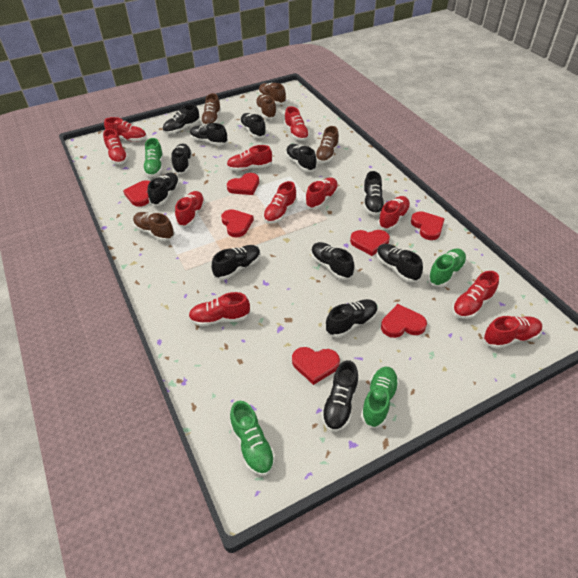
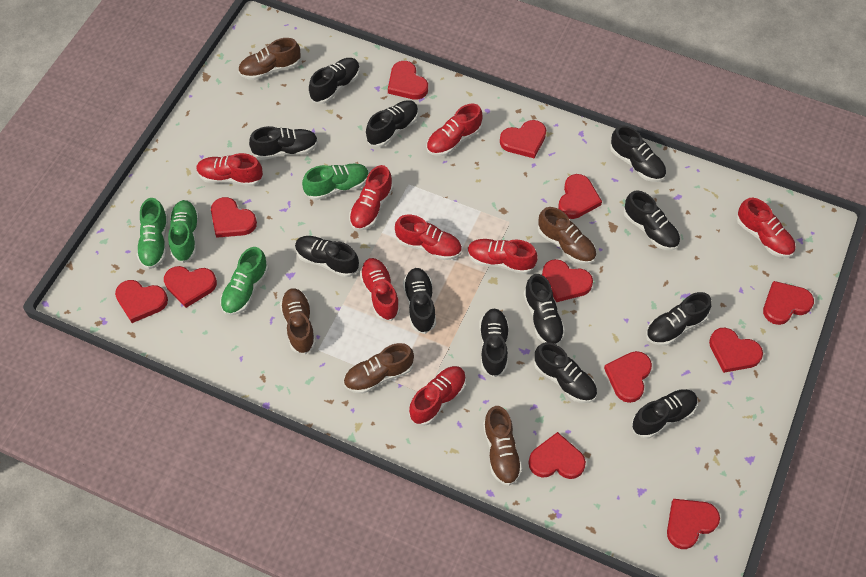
red heart: [123,180,150,207] [221,209,254,238] [227,173,259,195] [292,347,340,385] [350,230,390,256] [381,304,427,338] [411,211,445,240] = 7 -> [115,280,168,323] [164,266,217,308] [211,197,257,238] [388,61,428,100] [500,120,546,158] [528,432,586,479] [542,259,593,302] [558,174,602,219] [604,351,652,403] [667,499,720,549] [709,328,763,373] [763,281,814,325] = 12
red shoe: [103,129,128,165] [104,117,147,142] [175,191,205,227] [189,292,250,326] [227,145,272,171] [263,181,297,224] [284,106,310,141] [305,177,338,209] [378,196,411,230] [452,271,499,319] [483,316,543,349] = 11 -> [196,153,263,186] [349,165,393,231] [359,258,400,321] [395,215,462,260] [409,366,466,426] [426,103,482,156] [467,239,538,274] [737,198,795,258] = 8

